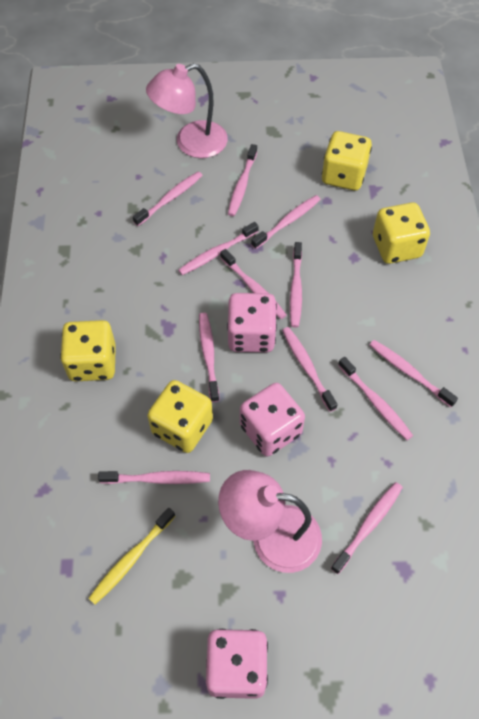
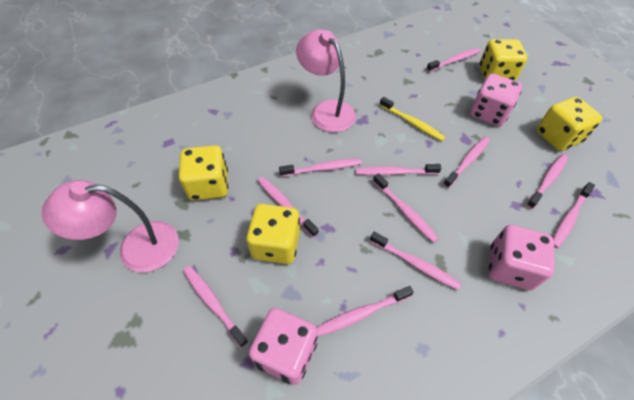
pink toothbrush: [98,471,210,484] [133,171,203,226] [178,222,259,275] [199,313,220,402] [220,249,287,319] [228,144,257,216] [251,195,321,249] [282,327,338,412] [290,242,302,327] [331,482,403,574] [338,357,413,440] [370,340,458,407] = 12 -> [183,266,248,348] [257,177,318,237] [279,158,362,177] [317,286,414,337] [356,164,441,175] [370,232,461,290] [373,173,439,243] [426,48,481,72] [443,137,490,188] [526,154,568,209] [553,182,595,248] = 11

